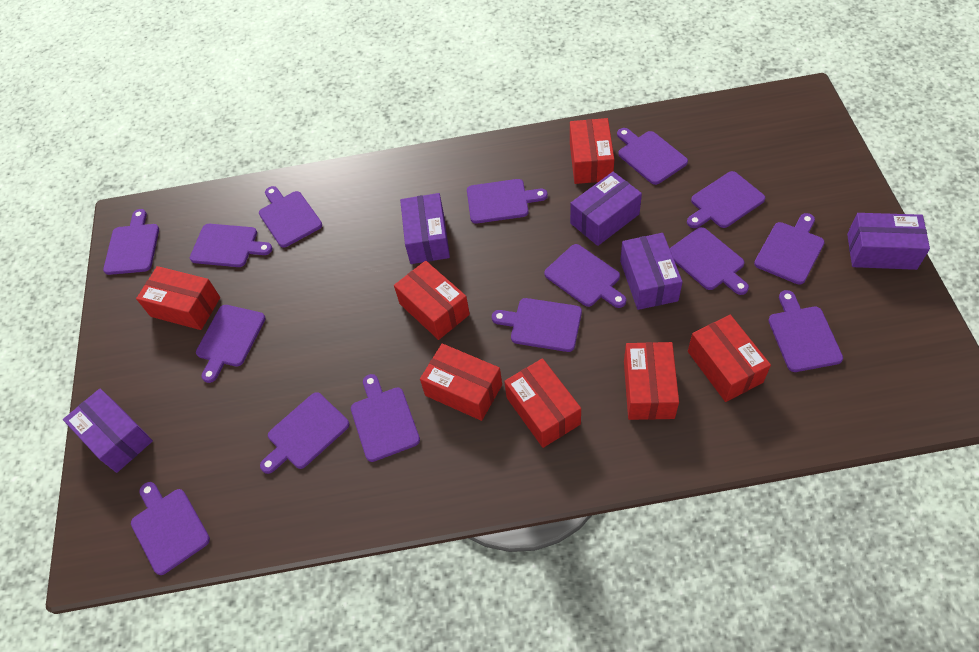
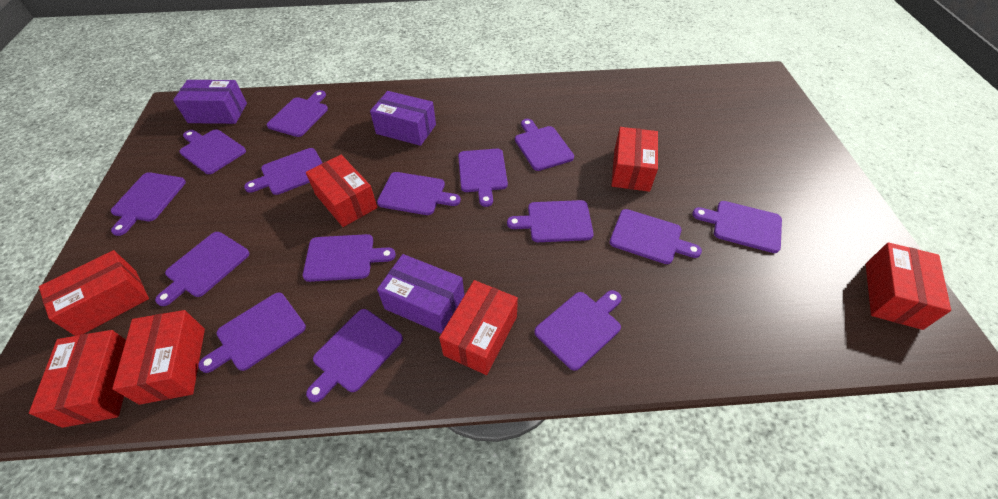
purple box: [63,389,153,473] [400,193,450,264] [570,172,642,246] [620,233,683,310] [847,213,930,270] = 5 -> [173,80,247,124] [370,91,436,146] [377,254,464,333] = 3

